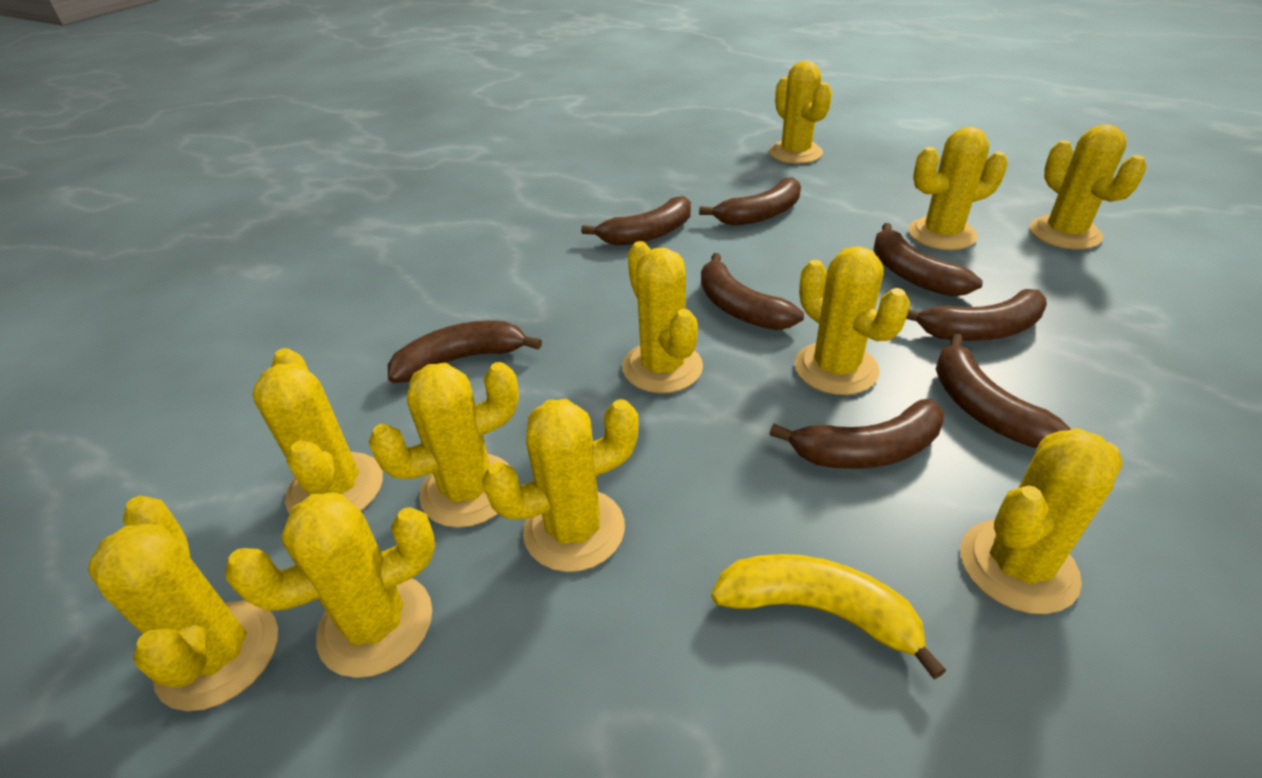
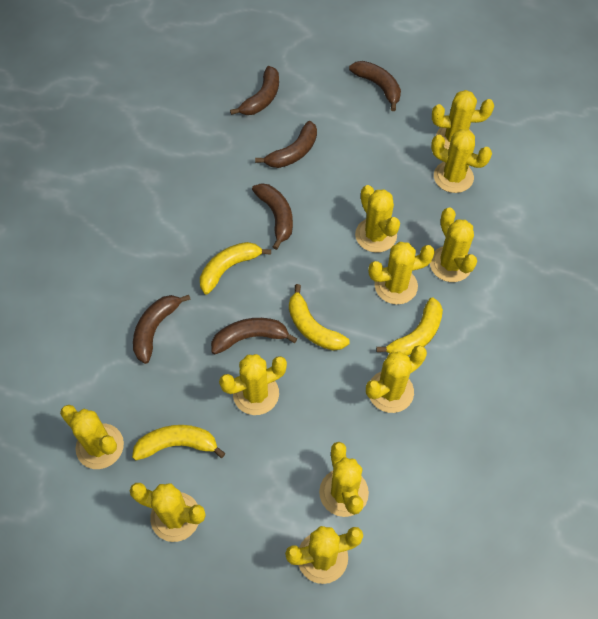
brown banana: [388,321,542,383] [581,196,691,245] [699,177,801,226] [701,253,804,330] [769,399,944,469] [873,223,983,296] [906,289,1047,341] [936,333,1071,448] = 8 -> [133,295,191,364] [211,318,298,354] [230,66,279,115] [252,183,293,250] [255,121,317,168] [349,61,401,111] = 6
yellow banana: [711,554,946,680] = 1 -> [132,425,226,460] [200,242,271,294] [289,284,350,351] [376,297,443,356] = 4

